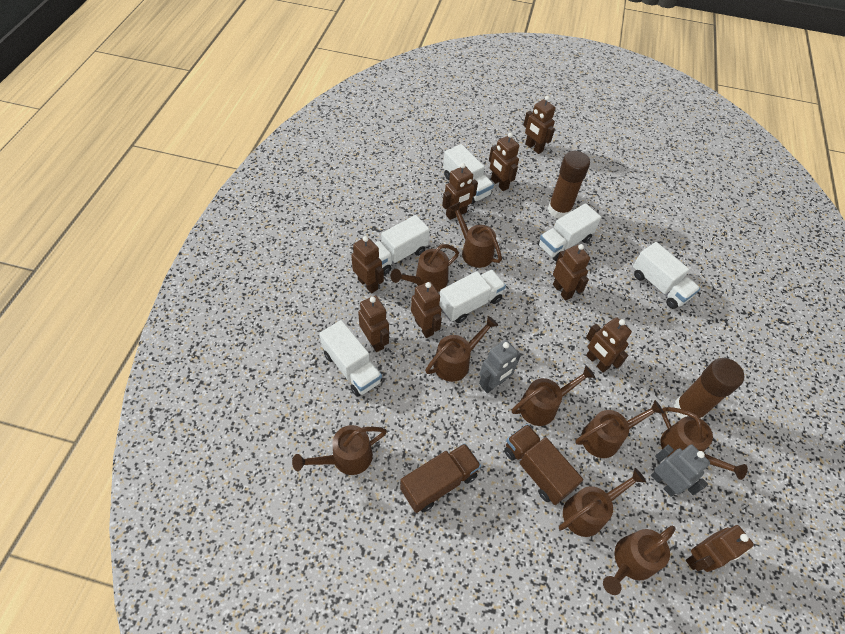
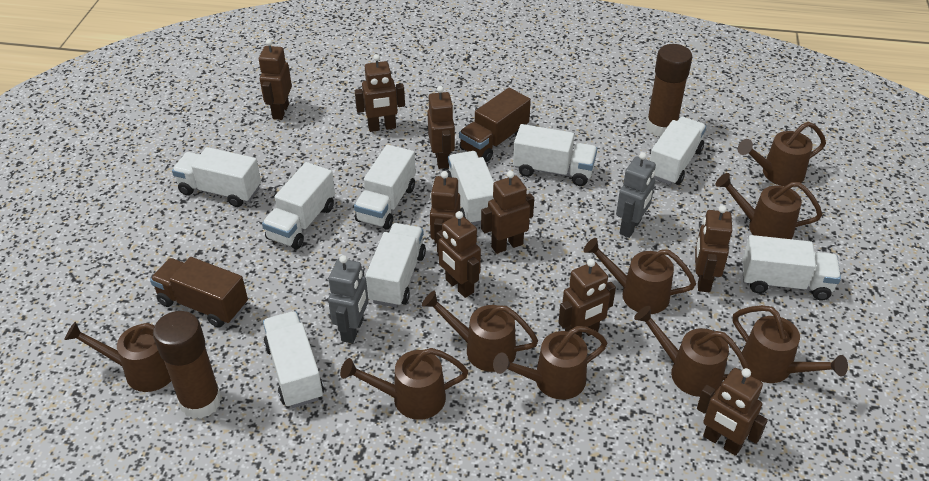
white truck: [319,320,382,397] [374,215,430,275] [439,270,506,323] [443,144,494,204] [538,203,601,261] [633,242,700,309] = 6 -> [172,147,261,207] [262,162,335,249] [263,311,324,408] [354,145,416,230] [366,223,426,307] [448,151,494,225] [513,124,597,186] [650,117,706,185] [742,235,841,300] = 9

